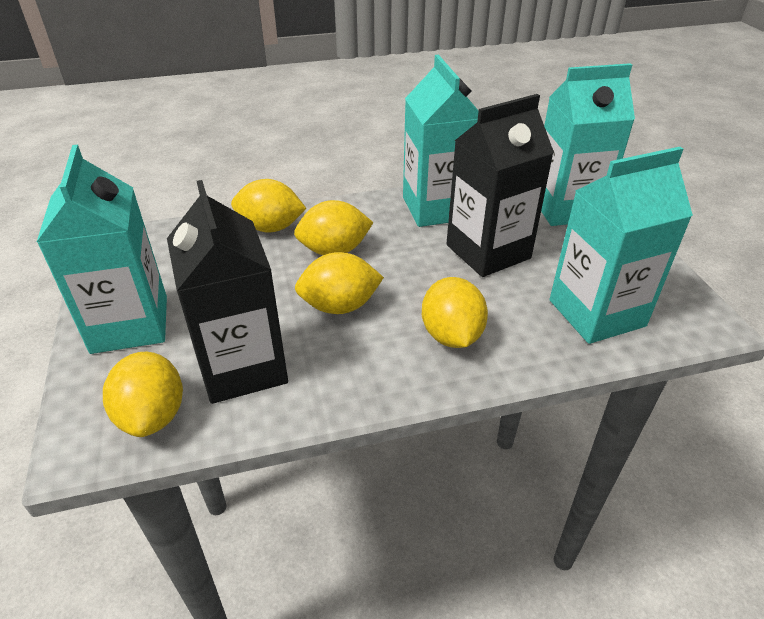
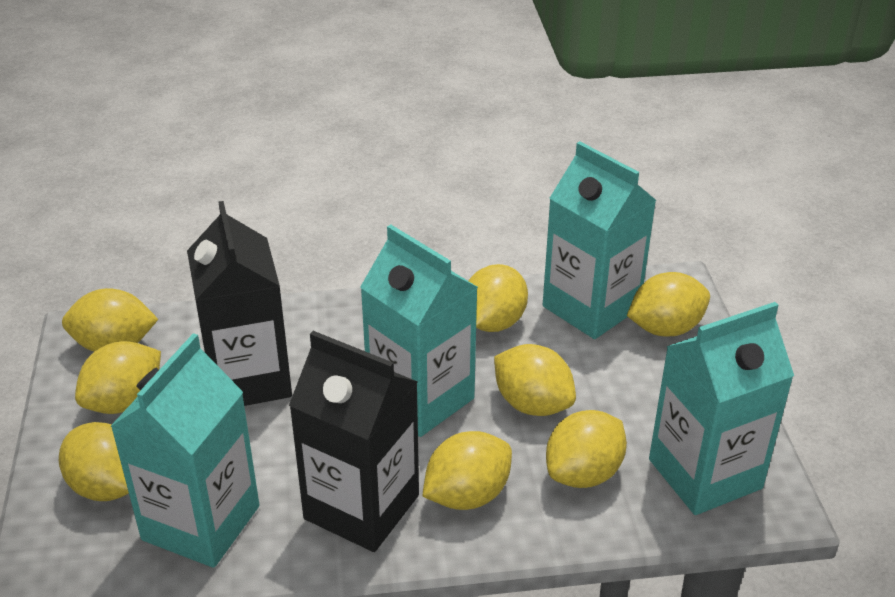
yellow lemon: [103,352,183,437] [231,179,306,232] [294,200,373,255] [295,252,384,314] [422,277,488,348] = 5 -> [59,422,129,501] [62,288,158,352] [75,341,161,414] [422,431,512,510] [468,264,528,332] [494,344,576,416] [546,410,627,488] [627,272,710,337] = 8

